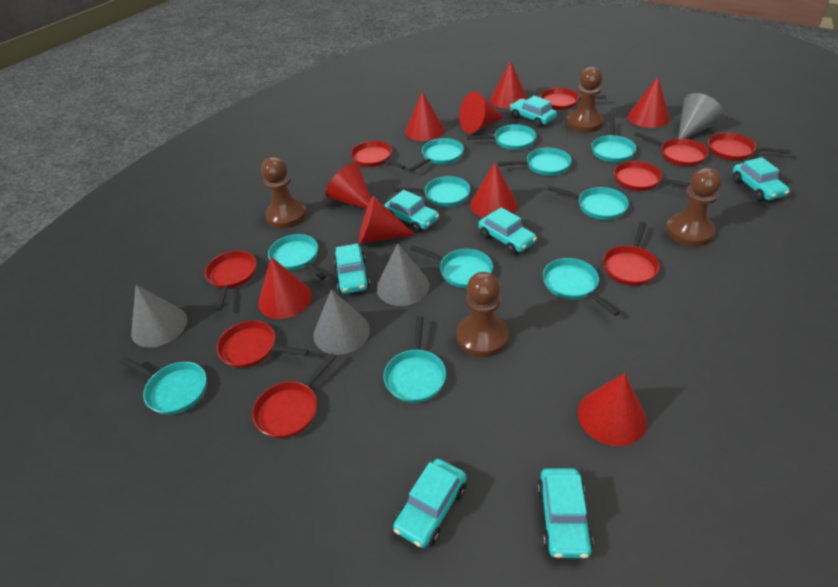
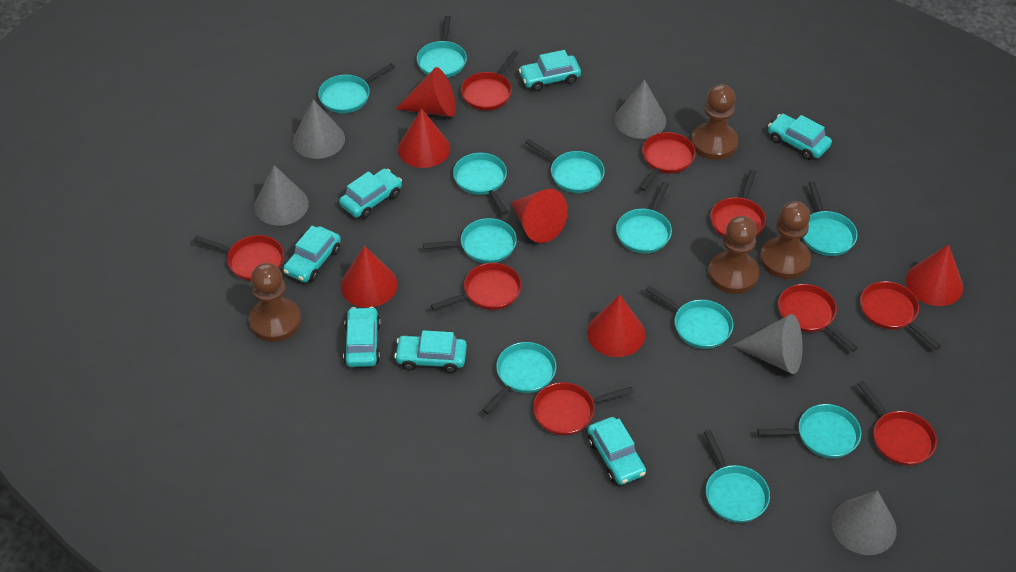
grey cone: [131,285,187,348] [313,289,370,355] [376,243,429,306] [678,93,724,139] = 4 -> [254,165,309,226] [293,100,345,159] [615,80,666,139] [732,314,803,374] [832,491,897,555] = 5
red cone: [258,257,312,319] [325,162,371,209] [359,196,415,244] [405,92,444,141] [459,92,504,133] [470,162,517,218] [490,61,528,109] [578,373,647,446] [628,77,670,128] = 9 -> [341,246,398,308] [396,67,456,117] [398,108,450,168] [511,189,568,243] [587,295,645,357] [906,244,963,306] = 6

